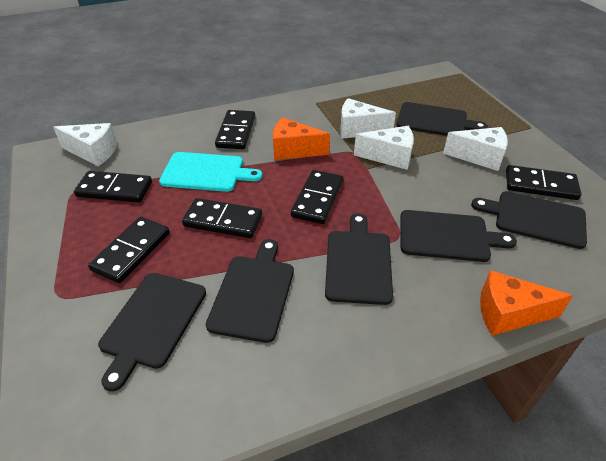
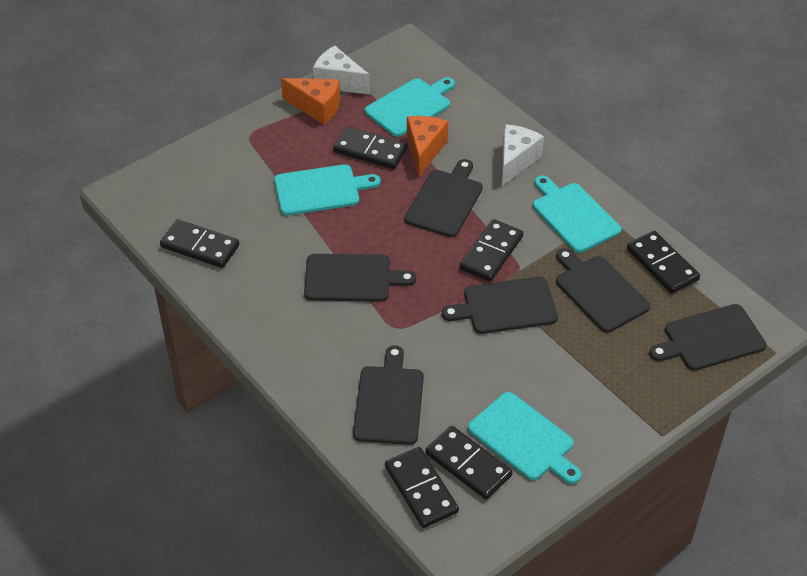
turquoise cutting board: [159,152,262,192] = 1 -> [274,164,380,215] [365,77,455,137] [468,392,581,484] [533,175,621,253] = 4
white cheese: [53,123,118,166] [340,98,396,139] [354,126,414,170] [443,127,508,171] = 4 -> [313,46,370,95] [502,124,544,186] = 2

